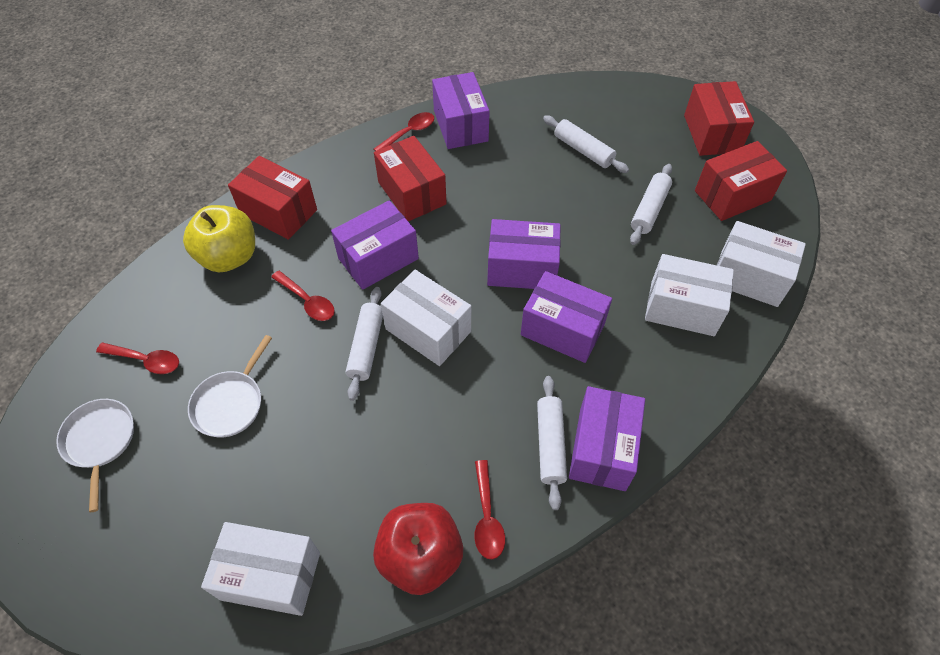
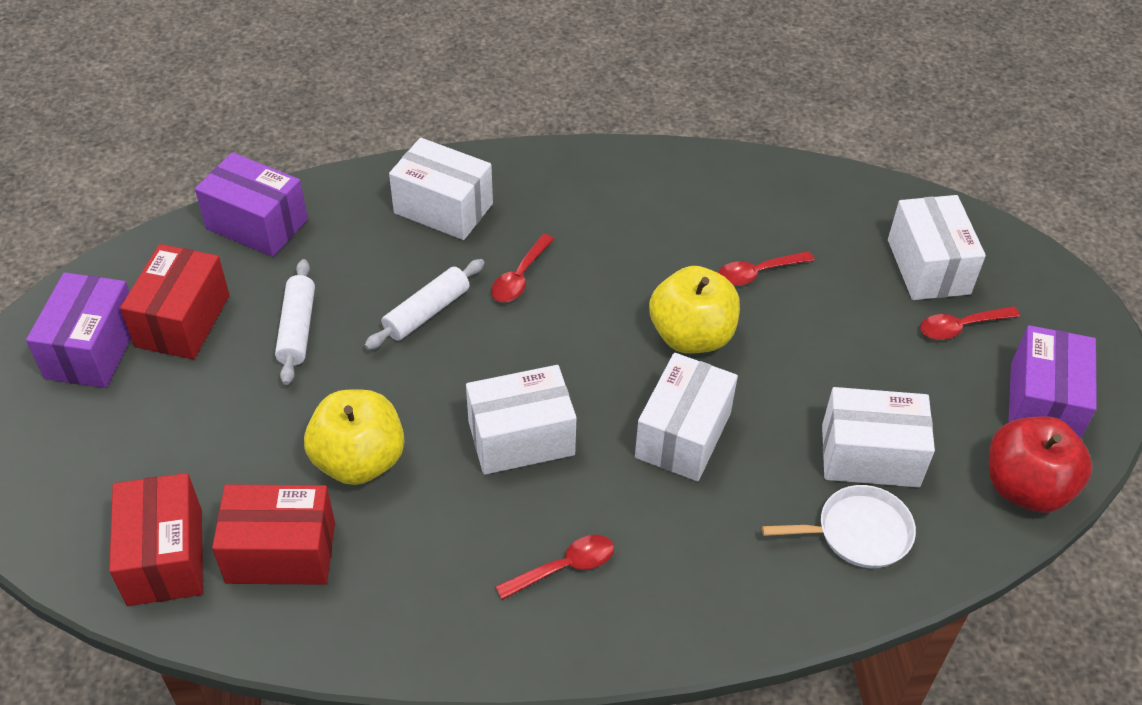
purple box: [331,200,419,290] [432,72,490,149] [487,219,561,289] [521,271,612,363] [569,386,645,491] = 5 -> [26,272,131,388] [195,152,308,257] [1008,325,1097,439] = 3
red box: [228,156,317,240] [374,136,447,222] [684,81,754,156] [695,141,787,221] = 4 -> [109,473,203,606] [120,244,229,359] [212,484,335,585] = 3
white box: [201,522,320,616] [381,270,471,366] [645,254,734,336] [717,221,806,307] = 4 -> [389,138,493,240] [466,365,577,475] [635,353,738,481] [822,387,935,487] [888,195,986,300] = 5
white pan: [56,399,134,512] [188,335,272,437] = 2 -> [762,485,916,568] = 1
white rolling pin: [346,287,383,401] [537,376,567,510] [543,115,629,173] [630,164,672,245] = 4 -> [275,259,315,385] [364,259,485,350] = 2
yellow apple: [183,205,255,272] = 1 -> [304,389,404,485] [649,266,740,354] = 2

